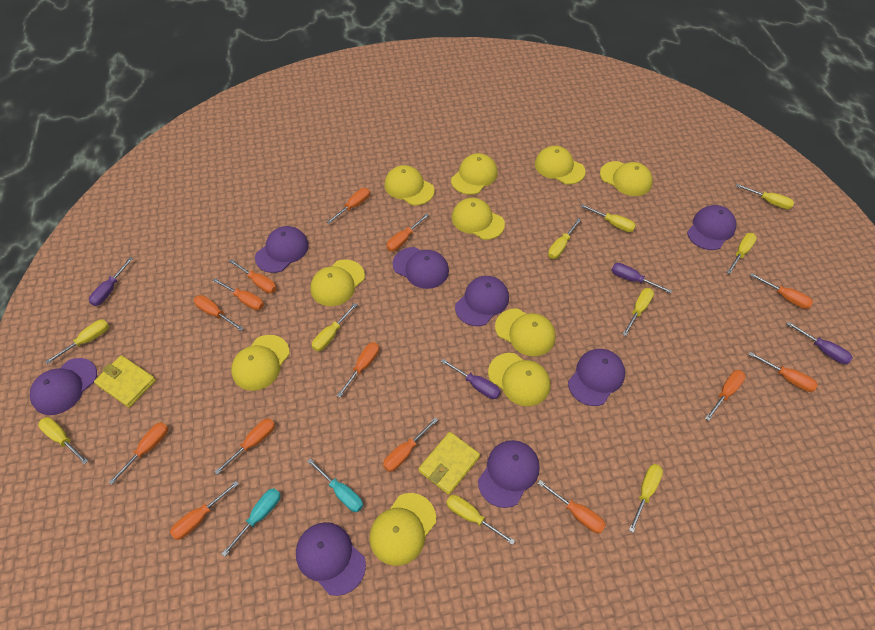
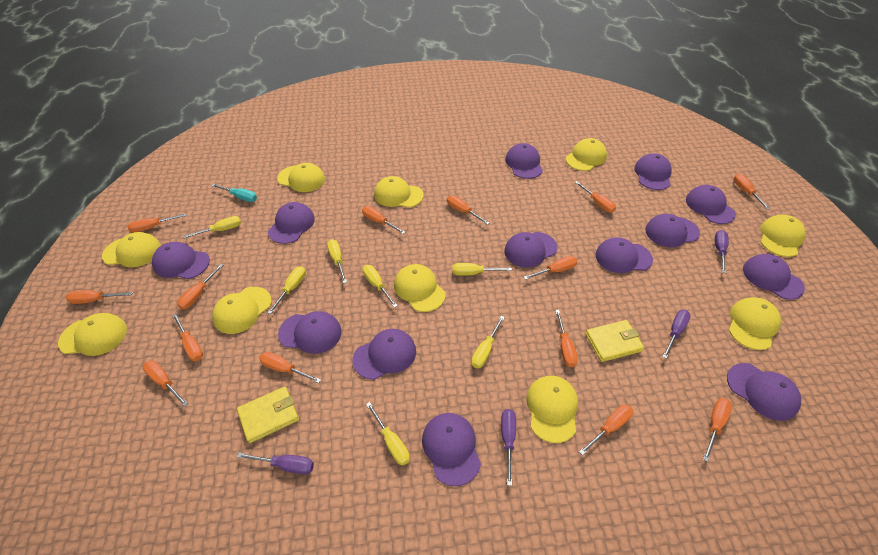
purple cap: [30,358,97,415] [255,226,309,273] [296,522,366,596] [392,247,449,289] [455,276,509,326] [478,440,540,508] [568,349,625,406] [687,205,736,250] = 8 -> [152,242,210,279] [268,202,315,244] [278,311,342,354] [353,329,416,380] [422,413,481,486] [504,232,557,268] [505,143,543,179] [595,237,653,273] [634,153,672,190] [645,214,700,247] [686,185,736,224] [727,363,801,421] [743,254,805,300] = 13
turquoise screwdriver: [222,488,281,557] [307,458,363,512] = 2 -> [211,184,257,202] = 1
yellow screwdriver: [38,417,88,464] [45,320,109,364] [312,303,358,351] [446,495,515,545] [548,218,581,259] [580,204,636,232] [622,288,654,336] [629,464,663,533] [727,233,757,274] [736,184,794,209] = 10 -> [183,216,241,238] [268,266,306,314] [327,239,347,283] [363,265,398,308] [366,402,410,466] [452,263,512,276] [471,316,505,368] = 7

